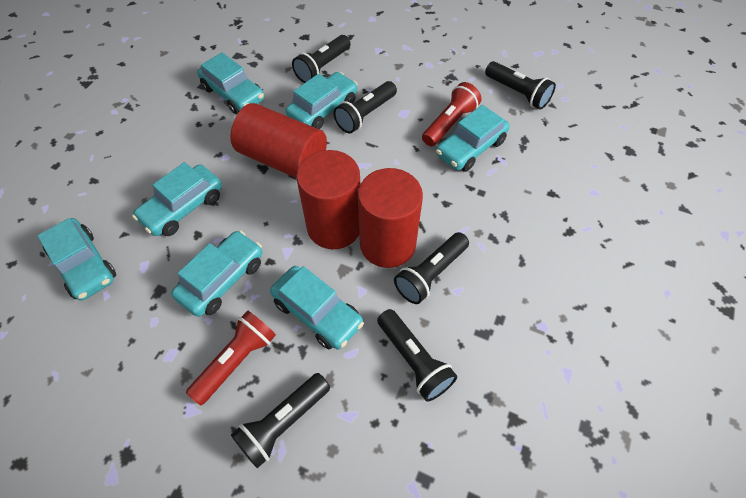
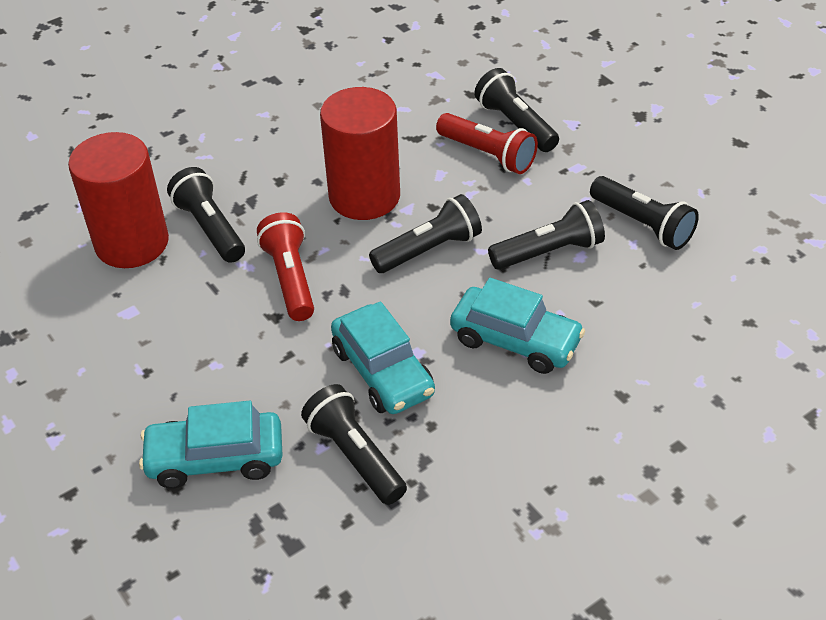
red cylinder: [230,103,327,178] [297,150,360,249] [358,168,423,268] = 3 -> [68,132,169,268] [320,87,400,220] = 2
turquoise car: [37,218,116,301] [132,162,222,236] [171,230,262,317] [197,52,264,114] [270,266,364,350] [286,72,358,129] [436,105,510,172] = 7 -> [139,401,283,489] [331,301,435,414] [450,278,585,374] = 3

